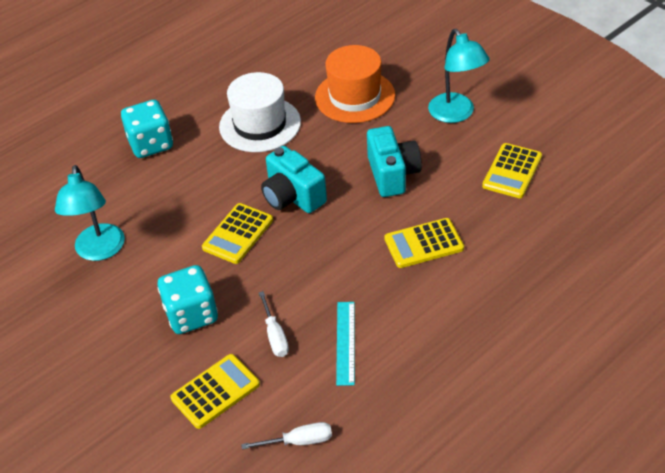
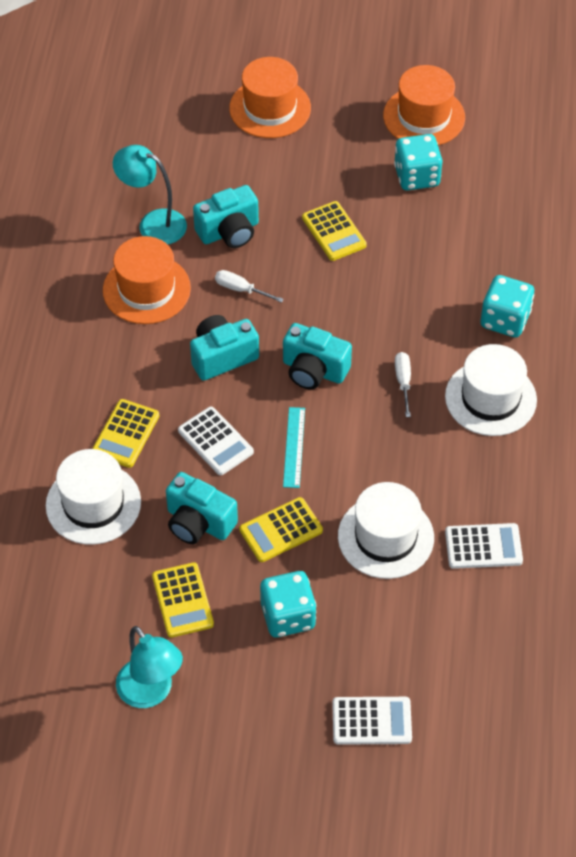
orange hat: [315,45,395,123] = 1 -> [103,236,191,324] [229,57,311,138] [383,65,465,145] = 3
turquoise camera: [261,146,327,213] [367,126,422,197] = 2 -> [166,472,238,544] [190,315,259,381] [193,185,259,248] [283,323,352,390] = 4
turquoise dice: [121,100,173,158] [158,265,218,334] = 2 -> [260,571,317,638] [394,134,443,191] [480,275,534,337] = 3
white calculator: none = 0 -> [178,406,254,475] [332,697,412,745] [445,523,523,569] = 3
white hat: [219,72,301,152] = 1 -> [46,449,141,545] [338,482,434,579] [445,344,537,436] = 3

